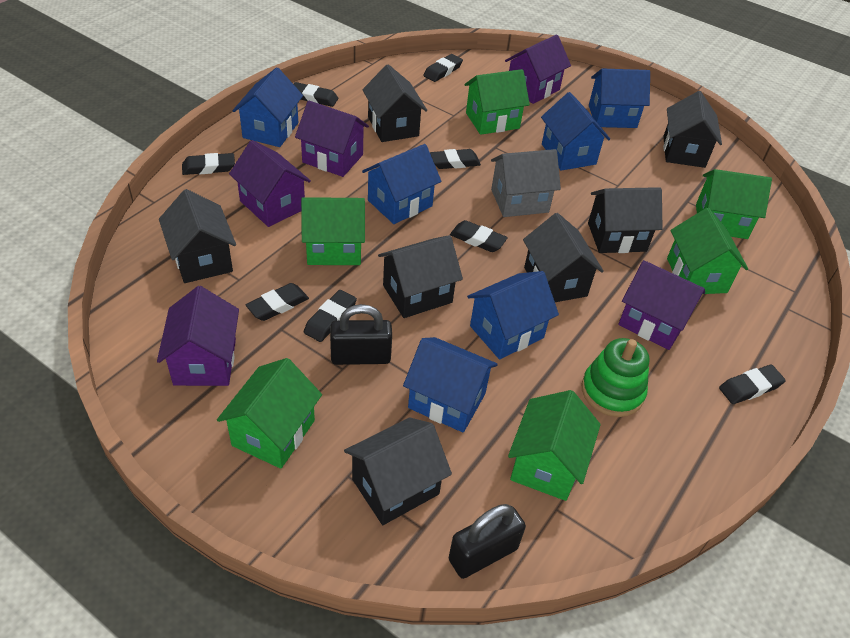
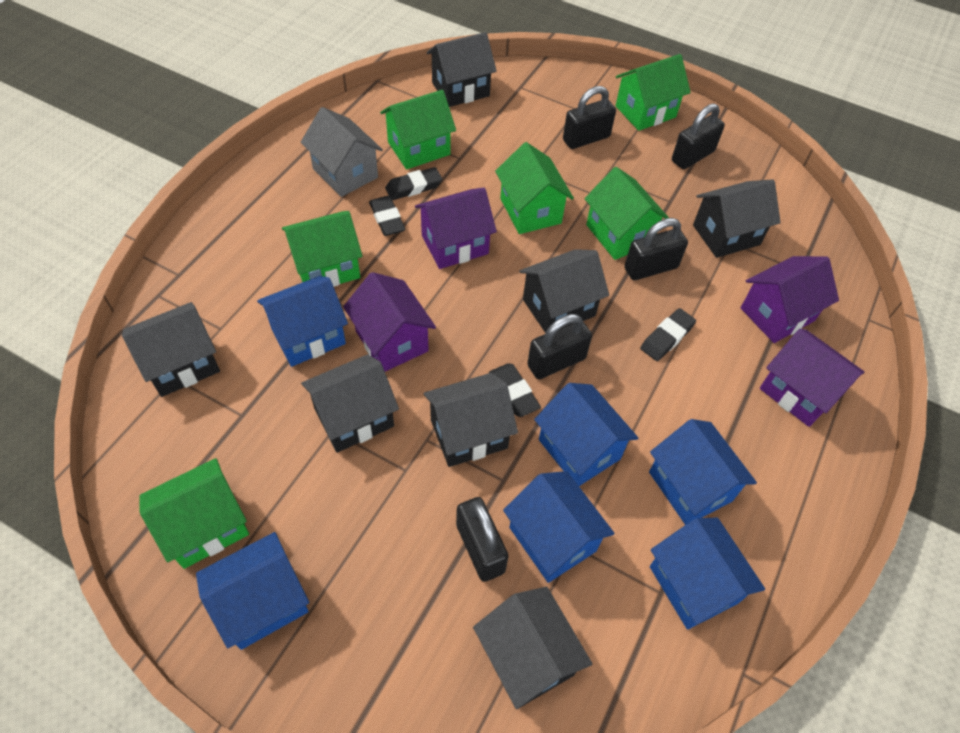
black eraser: [182,153,235,175] [246,283,309,321] [294,82,338,107] [304,290,357,342] [423,54,463,82] [430,149,481,169] [450,220,508,252] [719,365,786,404] = 8 -> [369,196,406,236] [385,167,442,200] [489,363,541,417] [640,308,696,361] = 4
black padlock: [330,304,392,365] [449,504,526,579] = 2 -> [456,497,509,582] [527,314,592,379] [563,86,616,149] [624,218,688,280] [672,103,725,169] = 5
green stacking toy: [582,338,649,417] = 1 -> none = 0
purple house: [157,286,239,386] [229,140,311,227] [295,101,369,177] [505,34,571,104] [618,260,705,350] = 5 -> [343,272,436,372] [415,188,497,269] [741,256,839,343] [760,329,865,427] = 4

